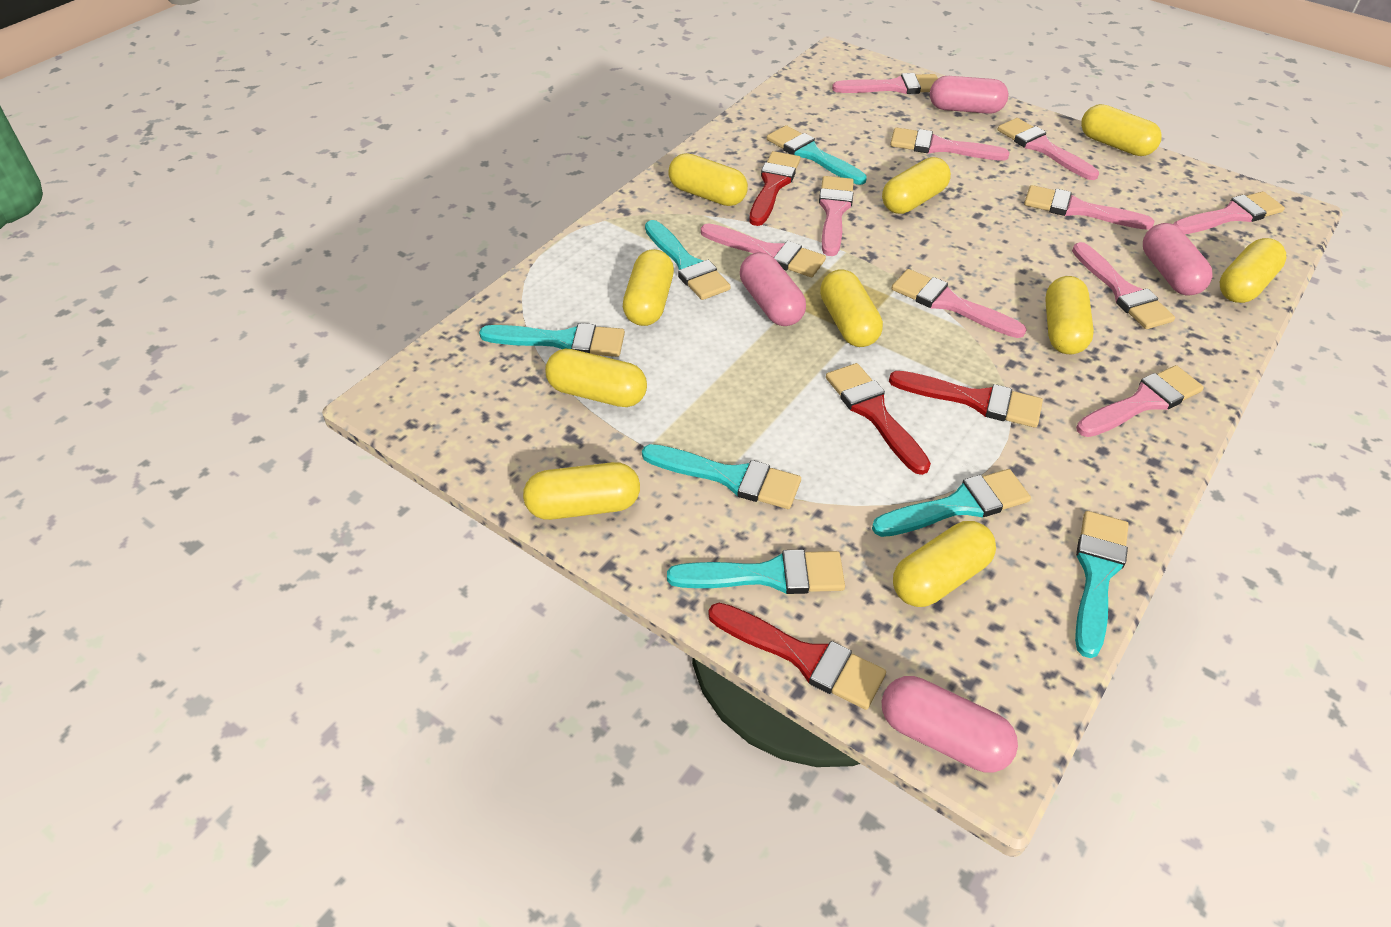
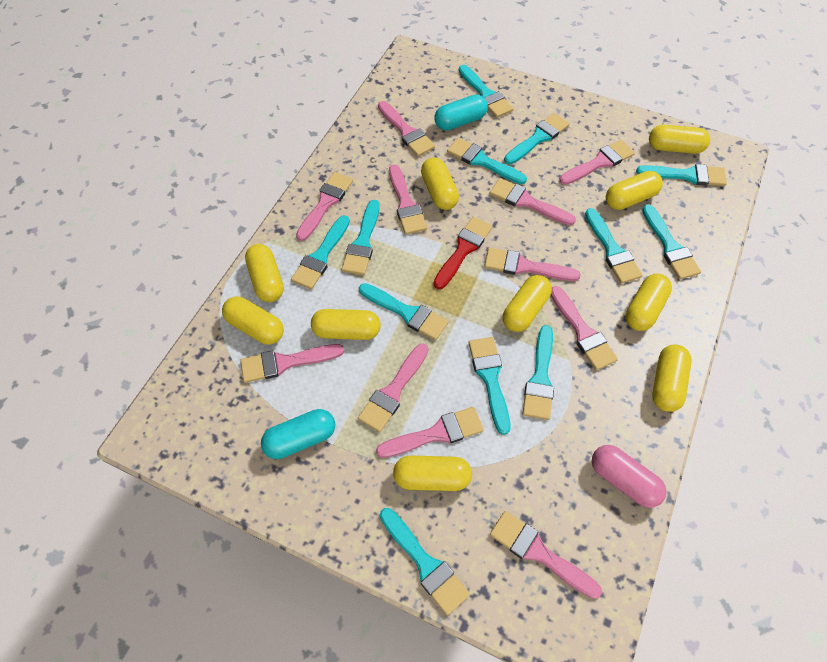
pink brush: [701,223,826,277] [819,176,854,256] [832,73,938,94] [890,127,1009,160] [892,269,1027,338] [998,118,1099,180] [1024,185,1154,230] [1072,242,1175,329] [1076,365,1204,437] [1173,191,1285,234] = 10 -> [240,344,344,383] [296,172,353,241] [358,343,428,432] [376,407,484,458] [378,101,435,156] [389,164,427,235] [484,248,581,281] [490,178,576,225] [490,511,602,599] [551,286,618,370] [559,140,635,185] = 11
pink capsule: [740,252,806,326] [882,676,1018,772] [930,76,1008,114] [1143,223,1212,295] = 4 -> [592,445,667,508] = 1
red brush: [708,603,886,710] [749,151,801,226] [826,363,931,475] [889,371,1043,428] = 4 -> [434,217,493,289] = 1
turquoise brush: [479,323,625,357] [642,444,801,509] [645,220,731,300] [667,550,845,594] [767,125,867,185] [872,469,1031,537] [1075,511,1129,658] = 7 -> [291,215,350,289] [342,200,380,275] [359,283,449,340] [380,508,470,615] [447,138,527,184] [459,65,513,118] [469,337,510,435] [504,113,570,164] [522,325,554,420] [585,208,643,284] [636,164,727,186] [642,204,701,279] = 12
turquoise capsule: none = 0 -> [261,409,335,459] [435,94,488,131] = 2

